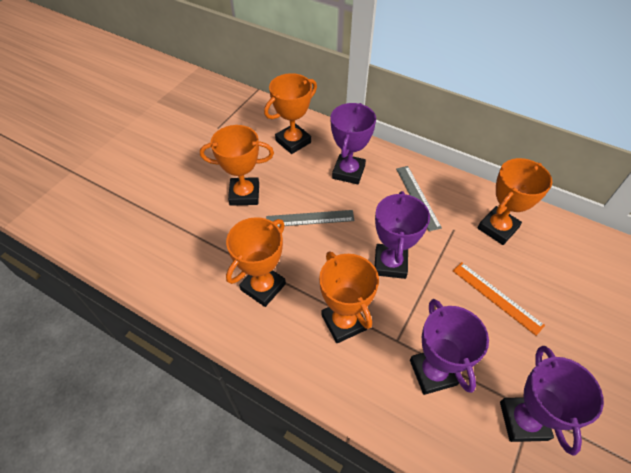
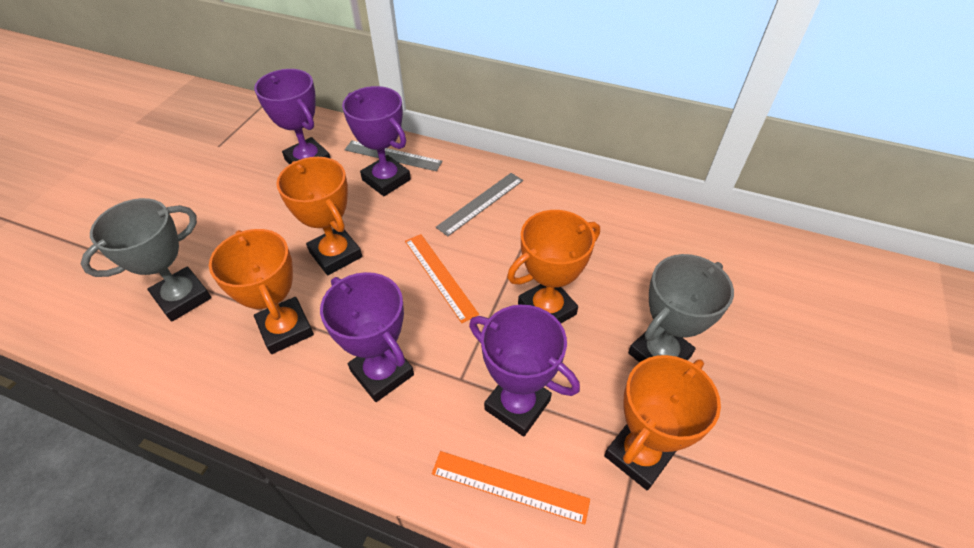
grey trophy: none = 0 -> [81,198,211,322] [628,254,734,363] = 2
orange ruler: [453,262,545,336] = 1 -> [405,234,479,323] [432,451,590,524] = 2
orange trophy: [200,125,274,206] [226,217,286,307] [264,73,317,154] [319,252,379,343] [478,158,552,245] = 5 -> [209,229,314,354] [276,157,362,275] [507,210,600,323] [604,355,721,490] = 4

